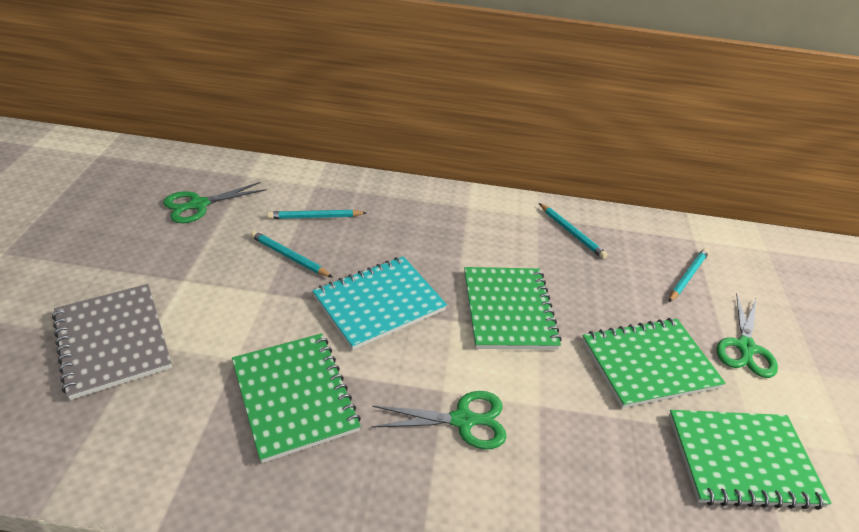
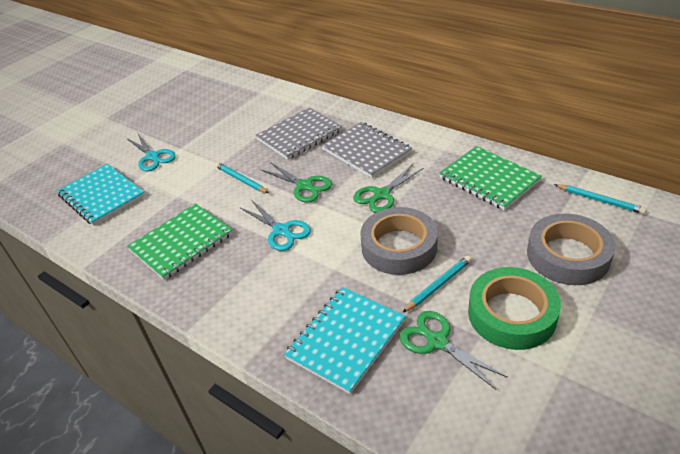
green notebook: [232,333,361,463] [464,267,562,350] [582,318,726,408] [669,410,832,510] = 4 -> [127,203,233,280] [439,146,542,210] = 2
green tape: none = 0 -> [468,267,561,350] = 1
grey notebook: [52,284,172,400] = 1 -> [256,107,342,160] [321,122,412,178] = 2
grey tape: none = 0 -> [360,207,438,275] [527,214,615,285] = 2
turquoise notebook: [312,256,447,350] = 1 -> [57,164,145,226] [284,287,405,394] = 2
turquoise pencil: [250,231,333,278] [267,210,366,219] [539,203,608,259] [669,248,709,302] = 4 -> [215,162,268,193] [402,256,472,313] [554,184,646,214] = 3
turquoise scissors: none = 0 -> [127,134,176,171] [240,200,311,251] = 2

